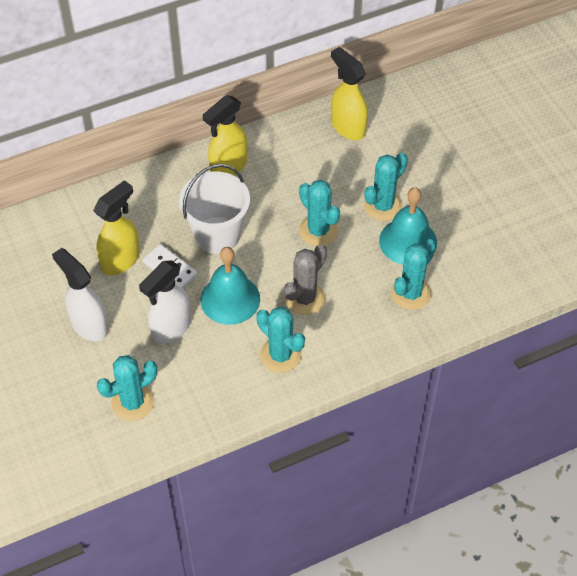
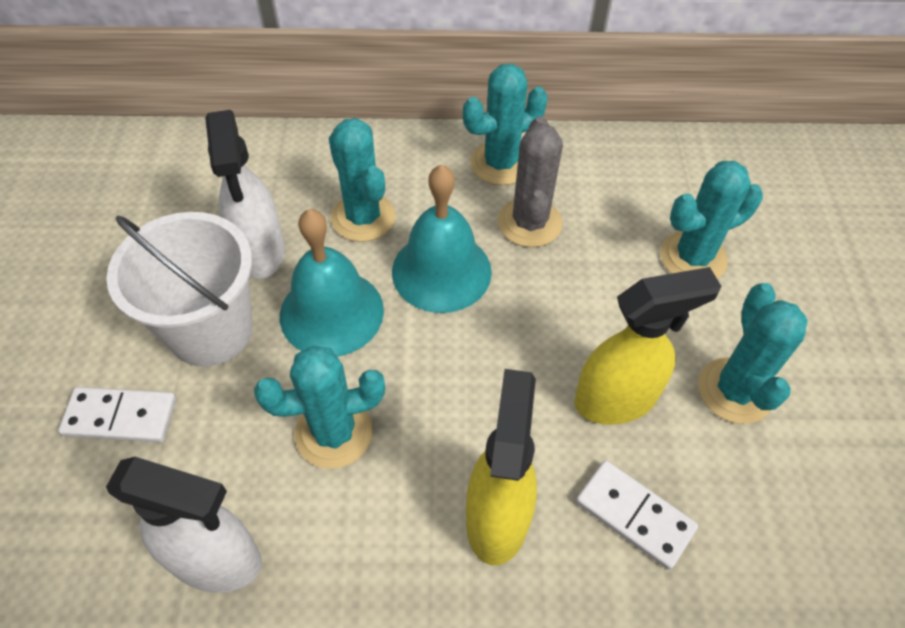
white domino: [142,244,198,288] = 1 -> [58,387,176,443] [576,460,698,570] = 2
yellow spray bottle: [93,180,140,275] [203,95,247,175] [331,47,368,140] = 3 -> [466,369,537,565] [574,267,722,425] = 2

